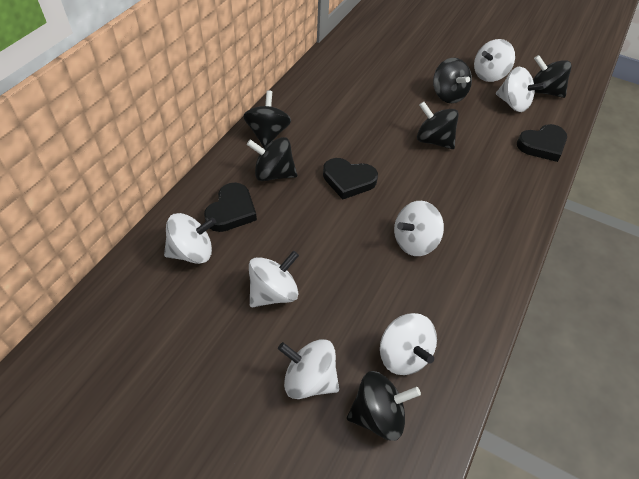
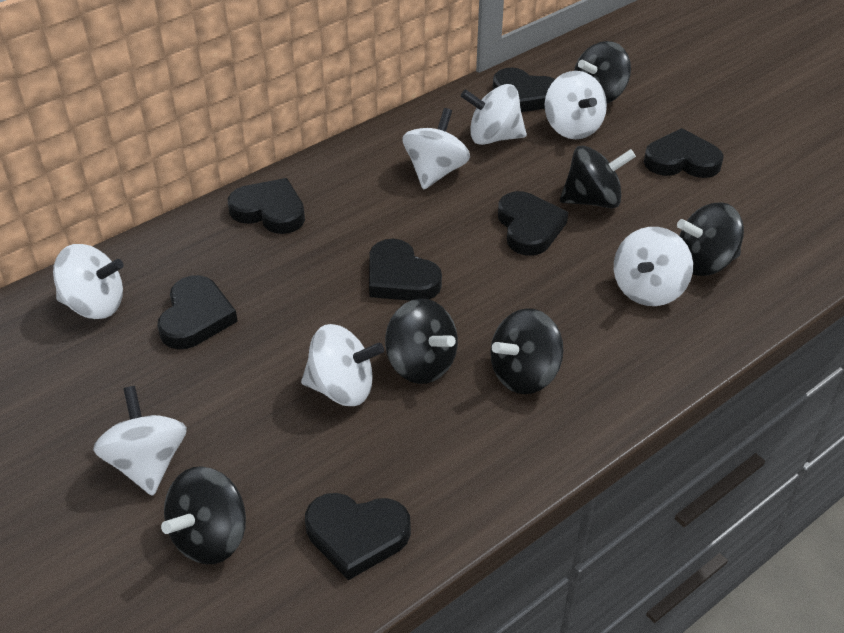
black heart: [204,183,257,232] [323,158,378,200] [517,124,567,162] = 3 -> [157,275,238,349] [228,178,305,234] [305,493,411,580] [369,239,442,301] [493,68,555,112] [498,191,568,255] [644,128,724,178] = 7

